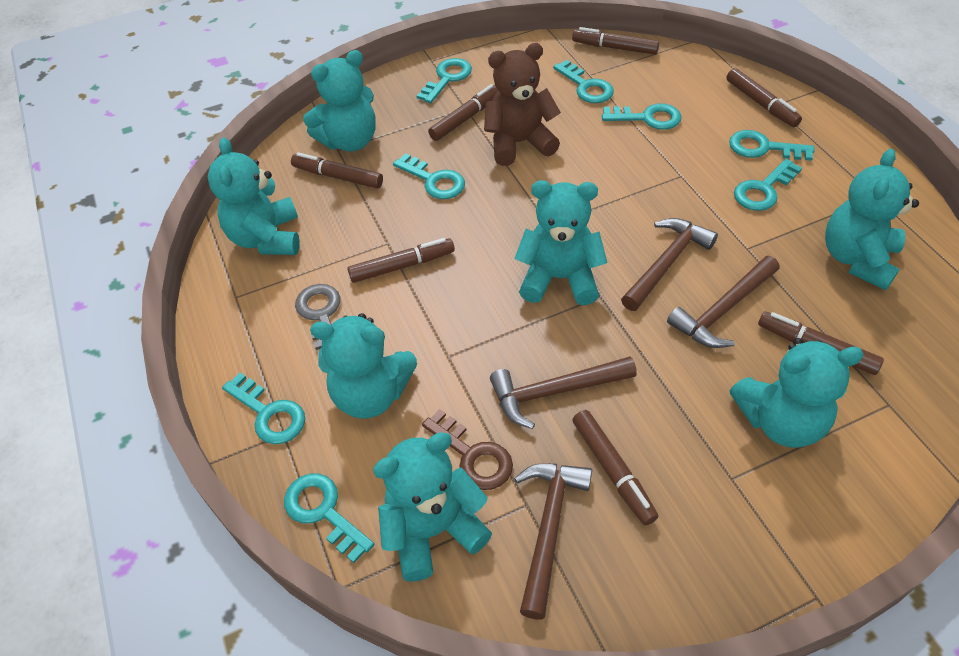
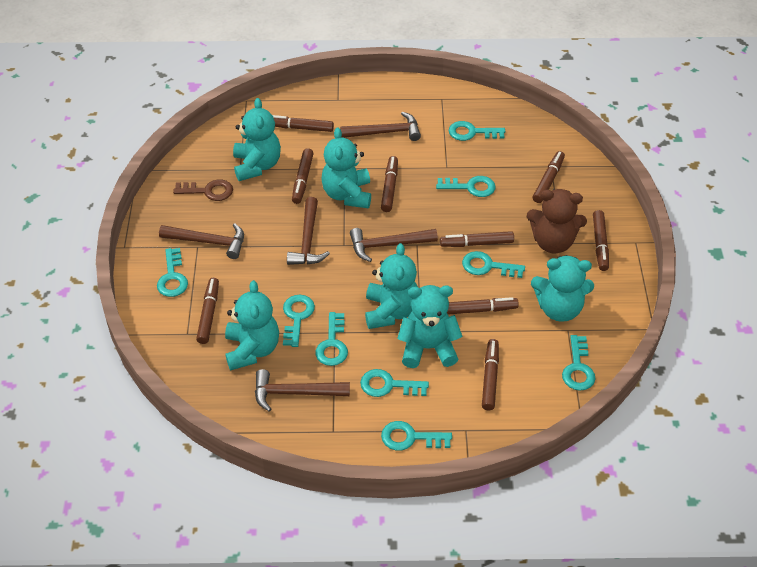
brown hammer: [490,356,637,429] [514,463,592,619] [621,218,718,311] [667,256,779,348] = 4 -> [159,223,244,259] [255,369,350,412] [287,197,330,265] [340,112,421,141] [350,228,438,262] = 5
brown marker: [291,152,383,189] [348,238,455,283] [428,84,498,141] [572,27,659,55] [572,410,659,525] [726,68,802,127] [758,311,884,375] = 7 -> [196,278,219,344] [272,115,334,132] [292,148,314,204] [381,156,398,212] [440,231,514,247] [447,297,519,315] [482,339,499,410] [533,151,565,203] [593,210,609,271] = 9
grey key: [295,284,341,356] = 1 -> none = 0
turquoise key: [222,373,305,444] [284,473,374,563] [393,153,465,199] [417,58,472,103] [553,60,614,103] [602,103,681,130] [729,130,815,161] [734,159,802,211] = 8 -> [157,248,188,297] [283,295,315,347] [315,312,348,366] [360,369,429,397] [381,421,452,451] [436,176,496,197] [449,121,505,141] [462,251,525,278] [562,335,596,391] = 9
turquoise teddy bear: [208,137,300,255] [303,50,376,152] [310,313,417,419] [373,432,492,581] [514,180,608,305] [730,338,864,448] [825,149,919,290] = 7 -> [225,280,279,370] [233,98,281,181] [321,127,371,208] [365,243,418,329] [397,285,463,368] [531,255,594,322] = 6

